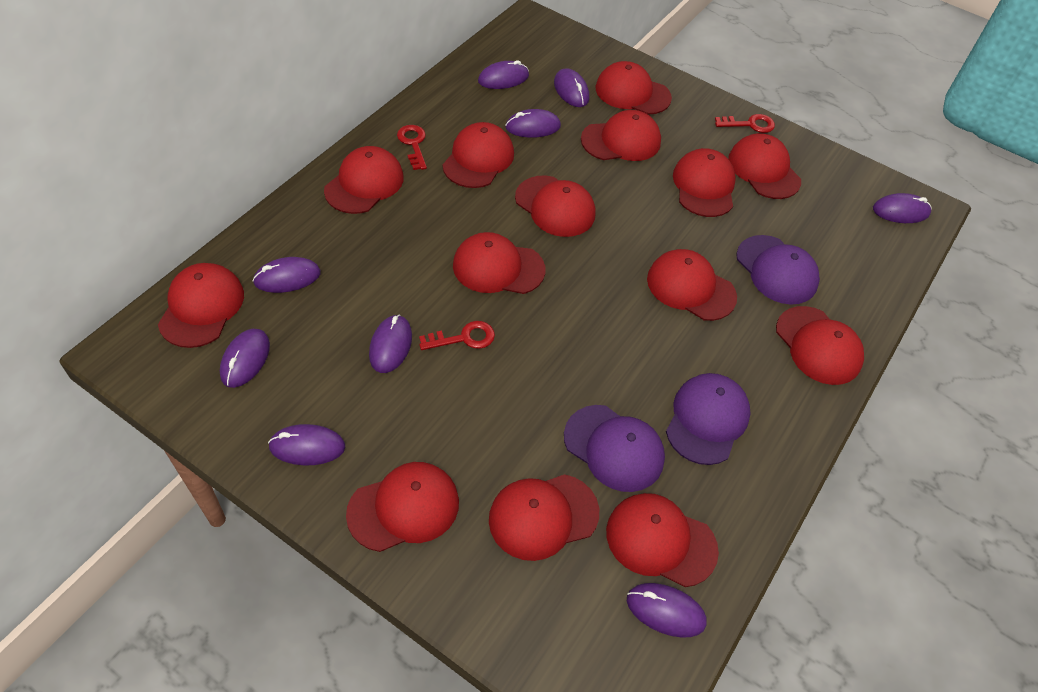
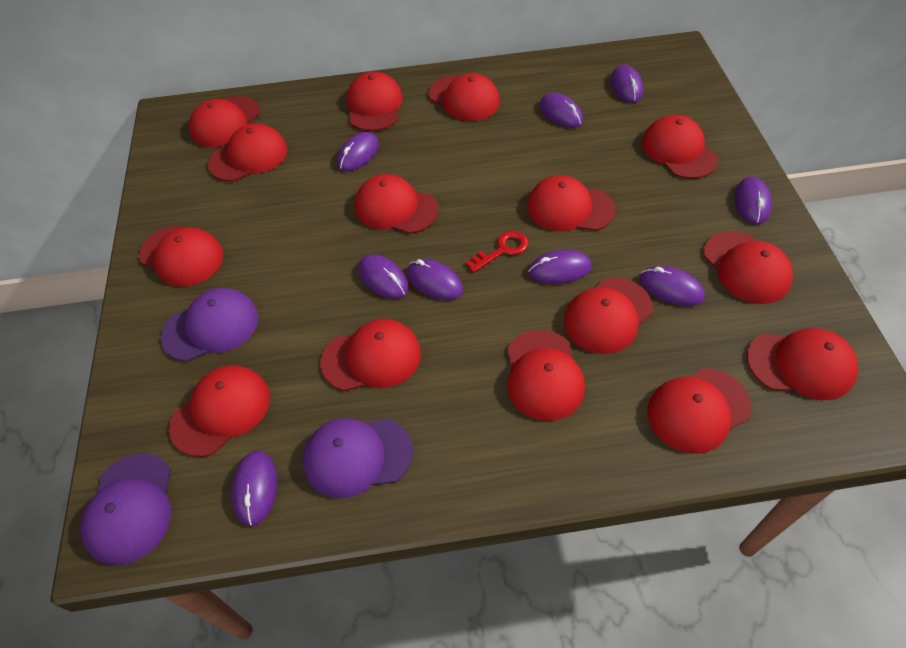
red cap: [158,263,244,348] [324,146,404,214] [346,462,459,552] [442,122,514,188] [453,232,545,294] [489,474,599,561] [515,175,596,237] [581,110,661,161] [596,61,672,115] [606,493,719,587] [647,249,737,321] [673,148,736,217] [728,133,801,199] [776,306,864,385] = 14 -> [139,225,224,287] [169,365,270,457] [189,96,260,147] [208,123,287,182] [321,319,421,391] [347,72,403,131] [355,174,438,234] [429,73,500,121] [507,330,585,421] [527,175,615,231] [564,278,653,354] [642,115,718,179] [647,368,752,454] [704,231,793,304] [747,328,858,400] = 15
red key: [397,125,427,170] [419,321,495,350] [715,114,775,133] = 3 -> [466,231,528,273] = 1

